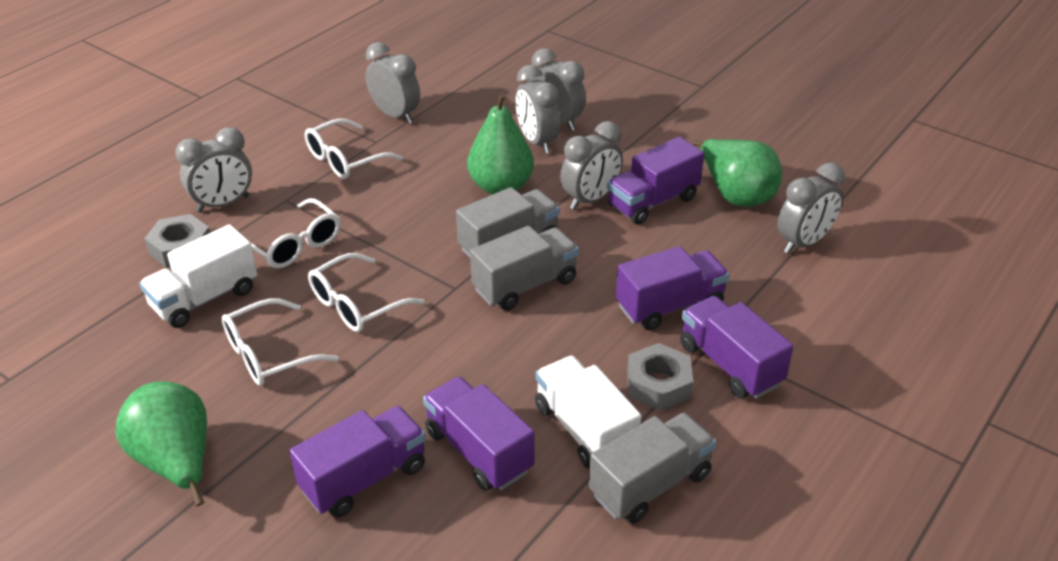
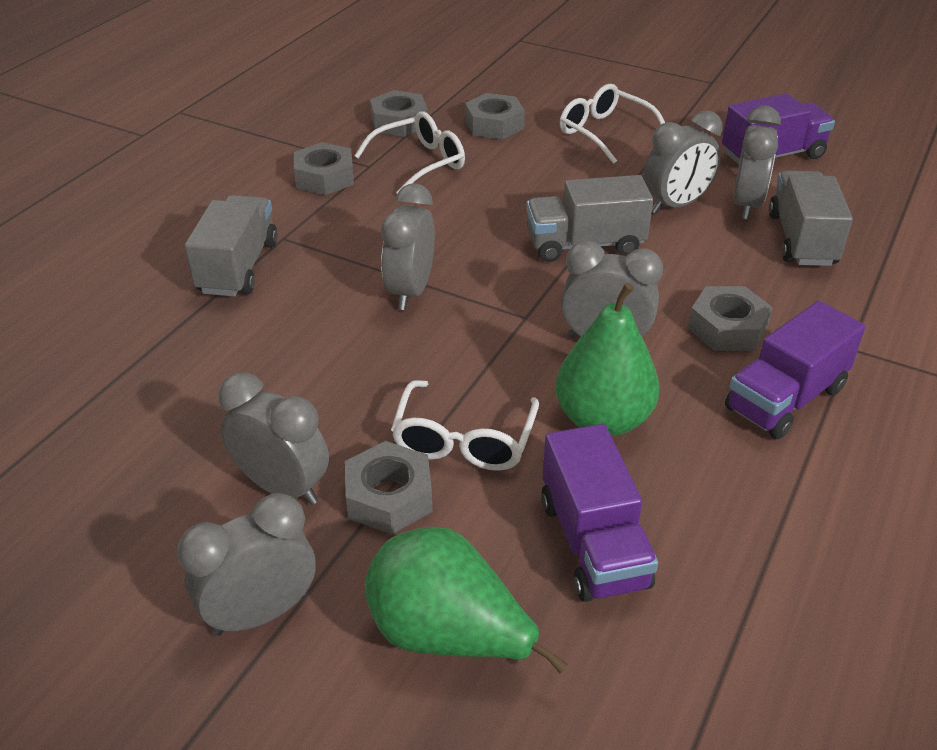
green pear: [116,382,207,506] [467,92,534,195] [692,139,782,207] = 3 -> [365,527,568,673] [555,283,660,436] = 2
grey nut: [144,214,210,268] [627,343,693,411] = 2 -> [294,142,354,195] [345,441,433,534] [370,90,428,137] [465,93,525,140] [688,286,773,351] = 5
purple truck: [290,406,426,518] [423,377,535,491] [607,137,704,225] [616,246,729,330] [680,296,793,399] = 5 -> [541,424,658,602] [722,94,835,164] [725,301,866,439] = 3
white glasses: [222,298,339,386] [250,198,341,268] [305,118,403,179] [308,253,425,332] = 4 -> [355,112,465,193] [391,380,539,471] [560,84,665,164] = 3
white truck: [139,224,257,328] [535,356,641,469] = 2 -> none = 0

